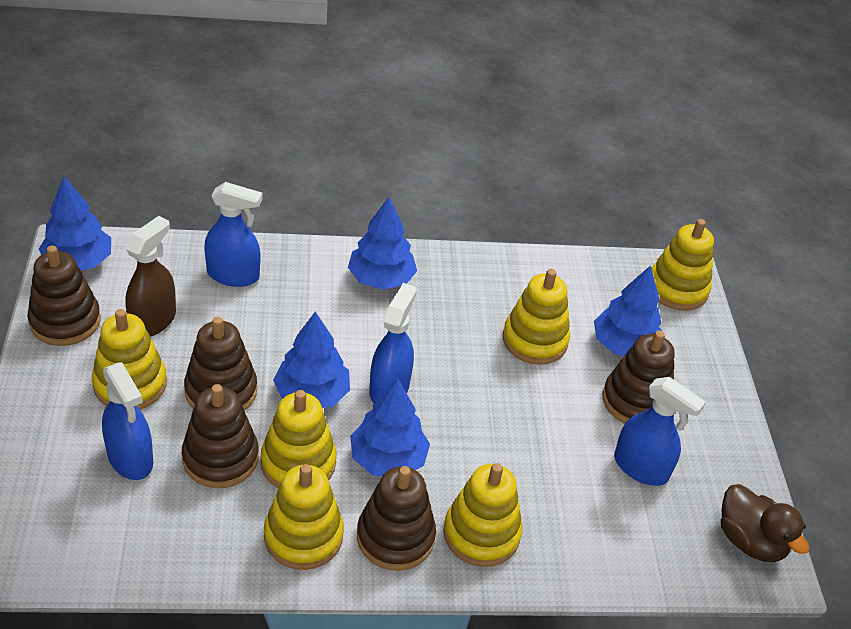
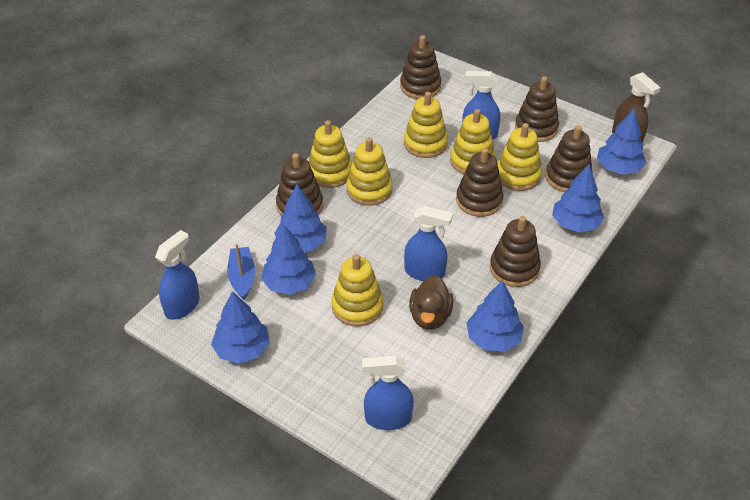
blue boat: none = 0 -> [227,244,255,300] = 1
blue tree: [39,176,111,270] [273,311,350,408] [348,197,417,290] [350,379,430,477] [594,265,662,356] = 5 -> [211,291,270,364] [261,224,316,295] [274,185,327,252] [466,280,524,352] [552,165,604,232] [597,109,646,175] = 6
brown stacking toy: [27,245,101,346] [182,384,258,488] [184,317,257,410] [357,466,436,571] [603,330,675,424] = 5 -> [276,153,323,215] [400,35,441,99] [456,148,503,217] [490,216,541,287] [515,76,559,142] [545,125,593,192] = 6

